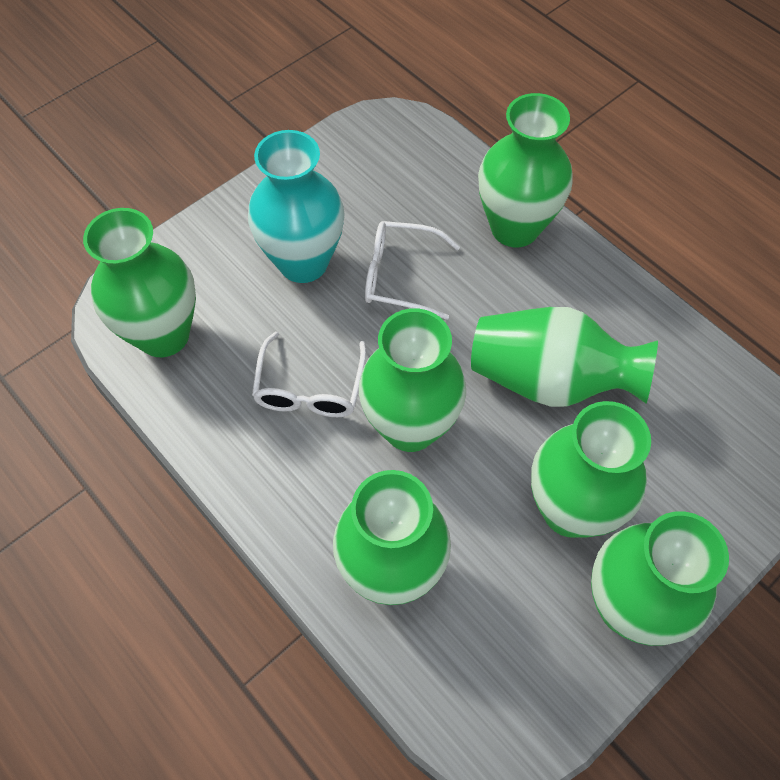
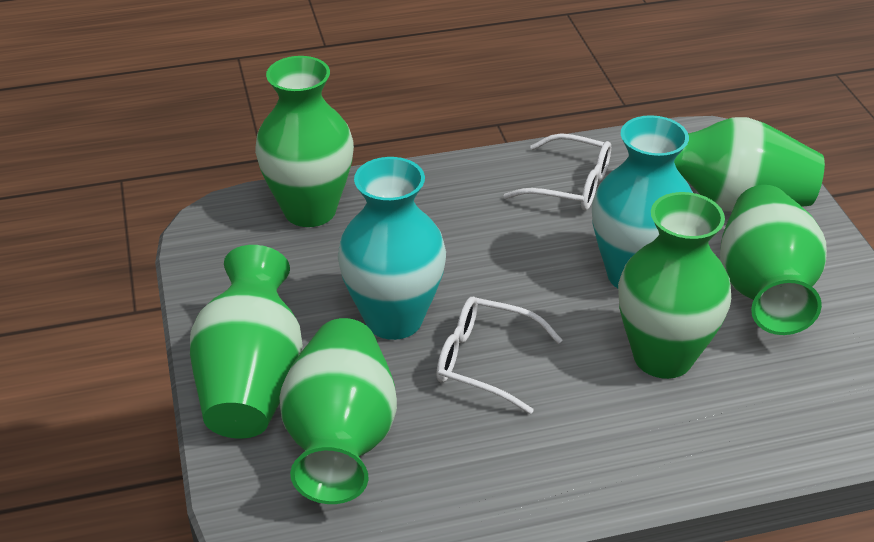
green vase: [83,208,196,357] [333,470,451,605] [359,308,466,452] [471,307,658,407] [478,93,573,247] [531,401,651,538] [591,511,729,646] = 7 -> [190,245,303,439] [255,56,354,227] [279,318,397,504] [618,192,731,379] [674,117,825,212] [720,185,827,335] = 6
turquoise vase: [248,130,345,283] = 1 -> [338,157,446,340] [592,115,693,288] = 2

